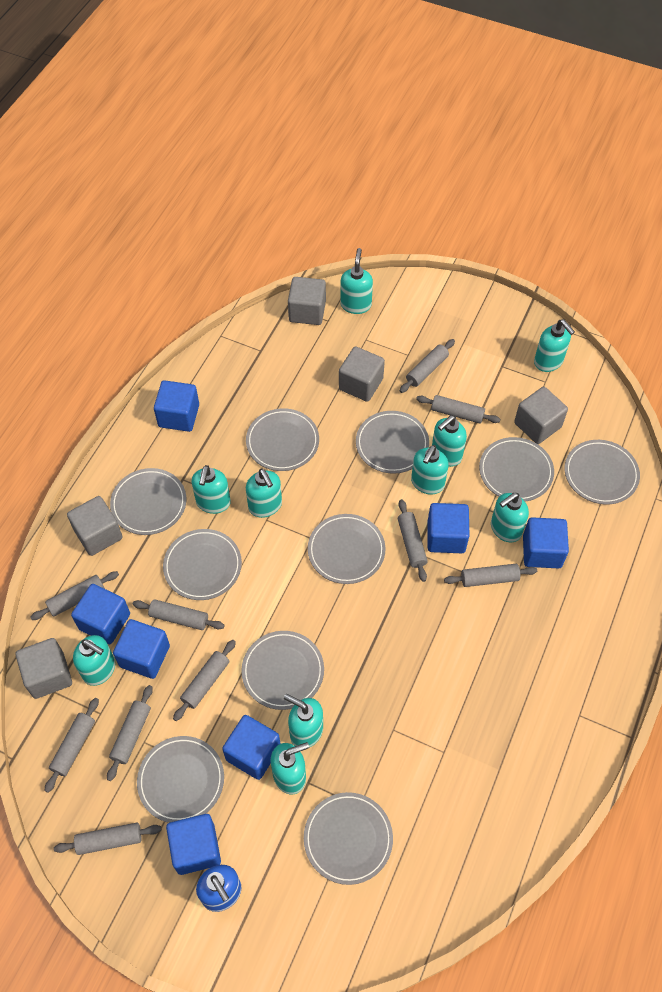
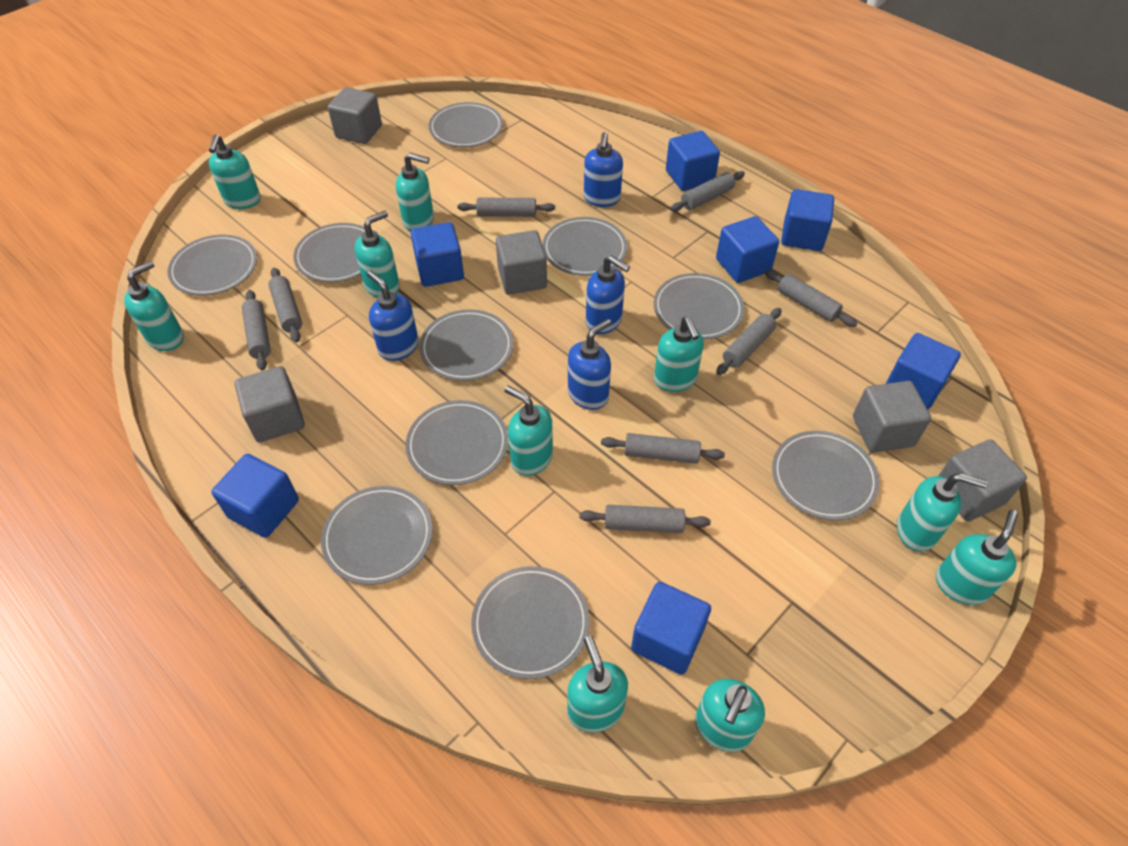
blue soap dispenser: [196,865,242,912] = 1 -> [367,270,419,361] [568,319,611,410] [584,132,623,207] [586,255,630,334] = 4
grey rolling pin: [30,571,119,620] [45,698,99,793] [54,823,161,855] [107,685,153,781] [132,599,225,630] [173,640,236,721] [398,499,428,582] [400,339,455,393] [416,395,501,424] [444,564,537,587] = 10 -> [242,290,271,370] [268,267,302,342] [457,198,555,217] [579,505,711,533] [601,433,725,464] [671,171,745,212] [716,308,782,375] [765,270,857,327] = 8

